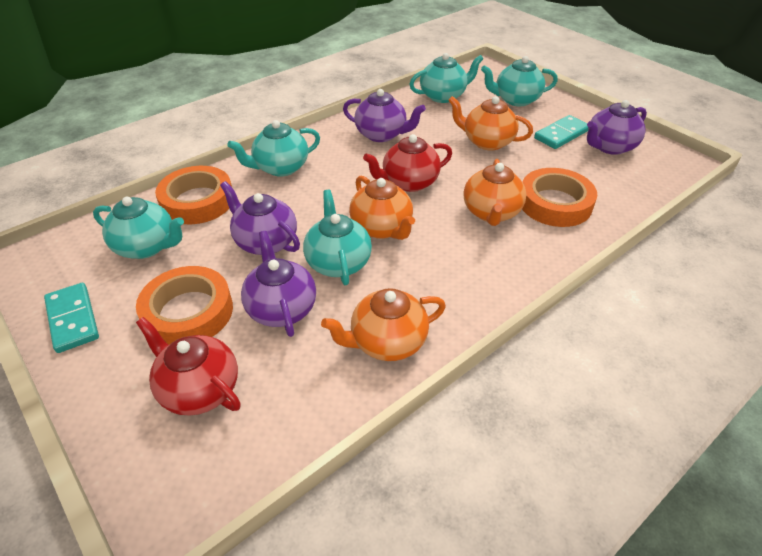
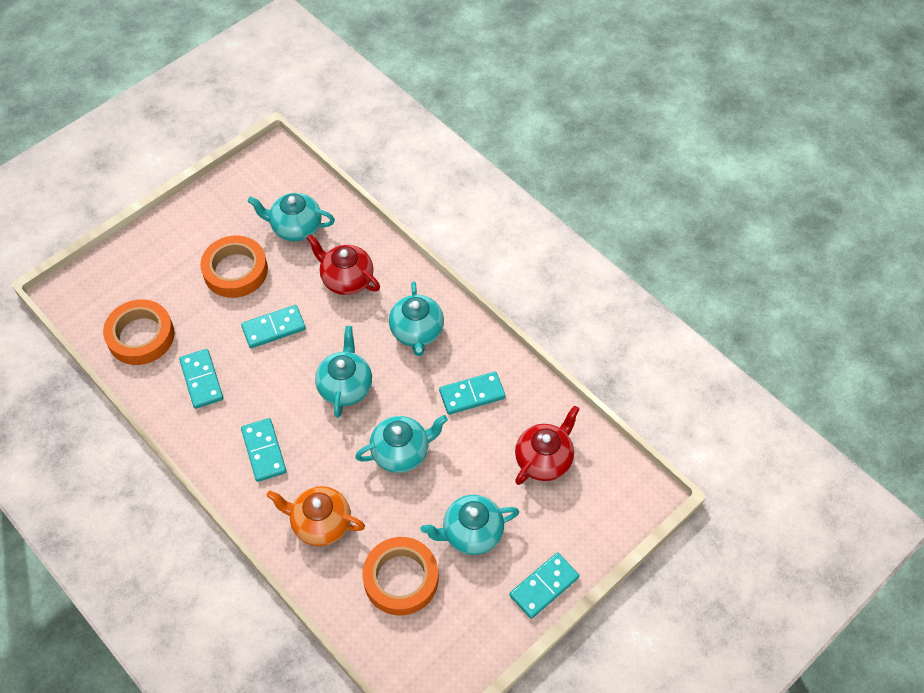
orange teapot: [321,288,446,361] [349,176,415,240] [448,96,533,151] [463,159,526,226] = 4 -> [267,486,365,546] = 1
purple teapot: [220,181,300,255] [241,231,316,337] [343,89,426,142] [587,100,647,155] = 4 -> none = 0
turquoise domino: [44,283,99,353] [534,115,588,149] = 2 -> [179,349,223,409] [241,305,306,348] [241,418,287,482] [439,372,506,415] [509,553,579,619] = 5

